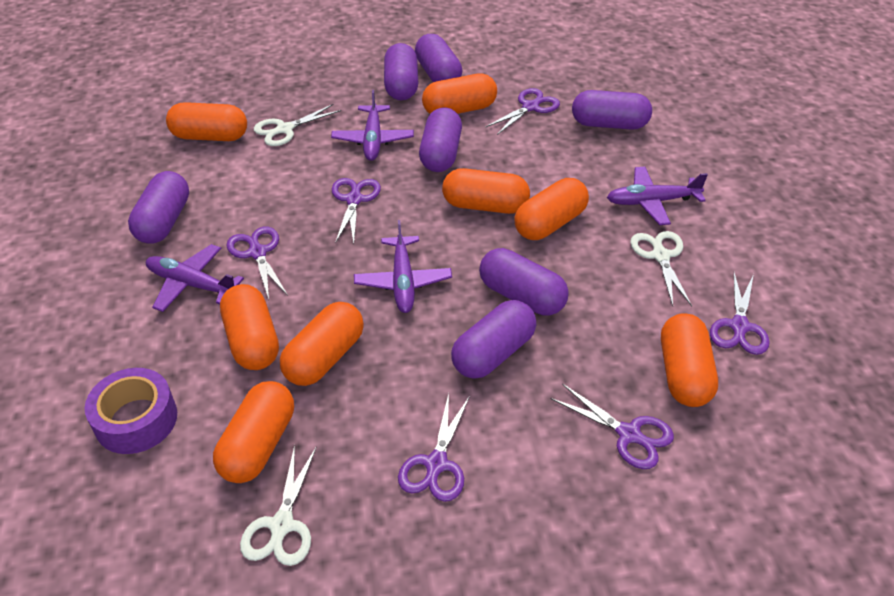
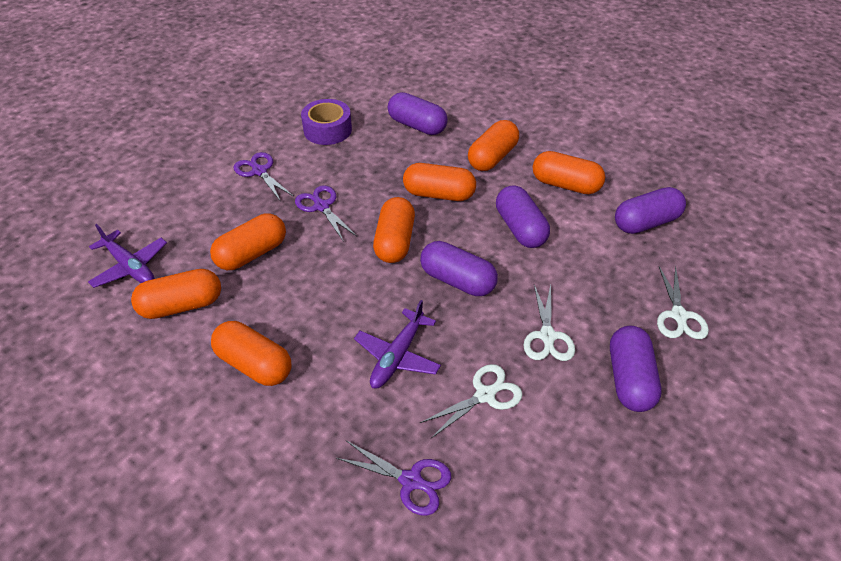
orange capsule: [166,102,247,141] [213,381,294,483] [220,284,279,370] [280,302,364,386] [422,73,497,114] [442,168,530,214] [515,178,589,240] [661,313,718,407] = 8 -> [131,269,221,319] [210,213,286,270] [211,321,292,386] [373,197,415,263] [403,163,476,201] [468,120,519,171] [532,151,605,194] = 7
purple capsule: [128,171,189,244] [384,43,418,100] [415,34,462,82] [419,107,462,172] [451,300,536,379] [479,248,569,315] [572,90,652,130] = 7 -> [388,92,448,135] [420,241,498,296] [496,185,550,248] [610,326,661,412] [615,187,686,234] = 5
purple plane: [146,244,244,312] [331,90,414,161] [354,220,452,313] [607,167,708,225] = 4 -> [88,224,167,288] [354,300,441,388] = 2
purple scissors: [227,227,288,299] [332,178,381,243] [398,393,470,502] [486,88,560,135] [550,384,674,469] [710,273,769,355] = 6 -> [234,152,293,200] [295,185,357,242] [336,441,451,516] = 3

